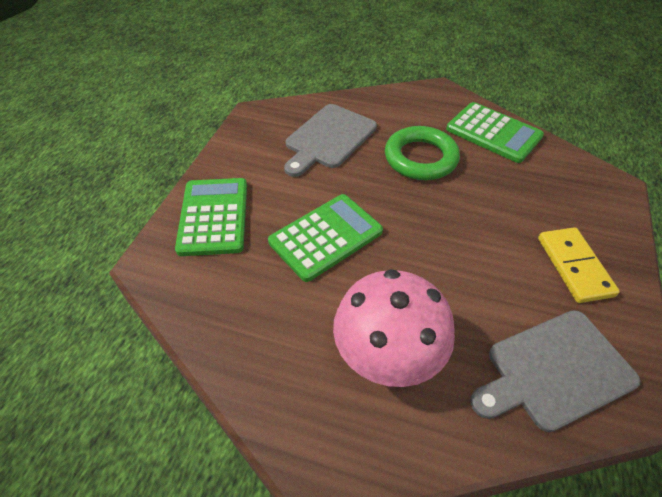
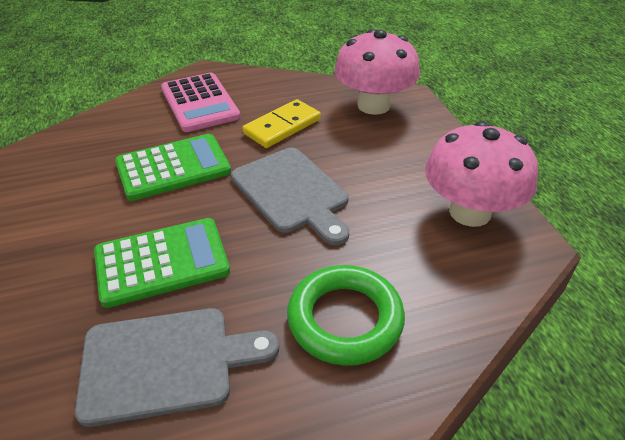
green calculator: [175,178,247,256] [268,194,383,282] [446,102,544,163] = 3 -> [94,218,230,308] [115,134,231,201] = 2
pink calculator: none = 0 -> [161,73,240,132] = 1
pink mushroom: [333,269,455,387] = 1 -> [334,29,420,115] [425,121,538,227] = 2

